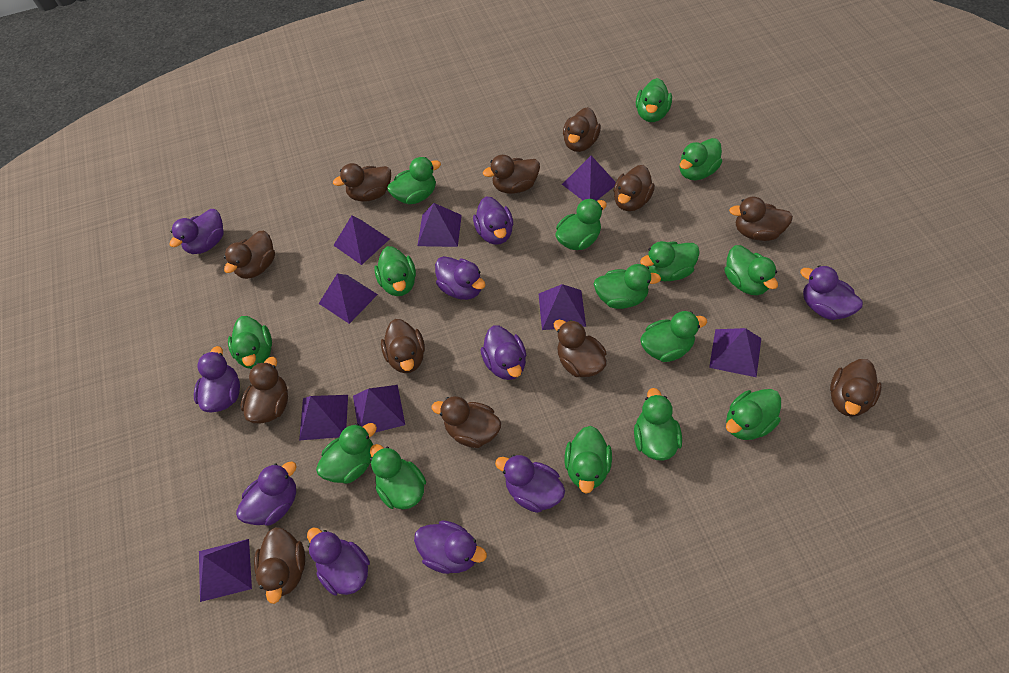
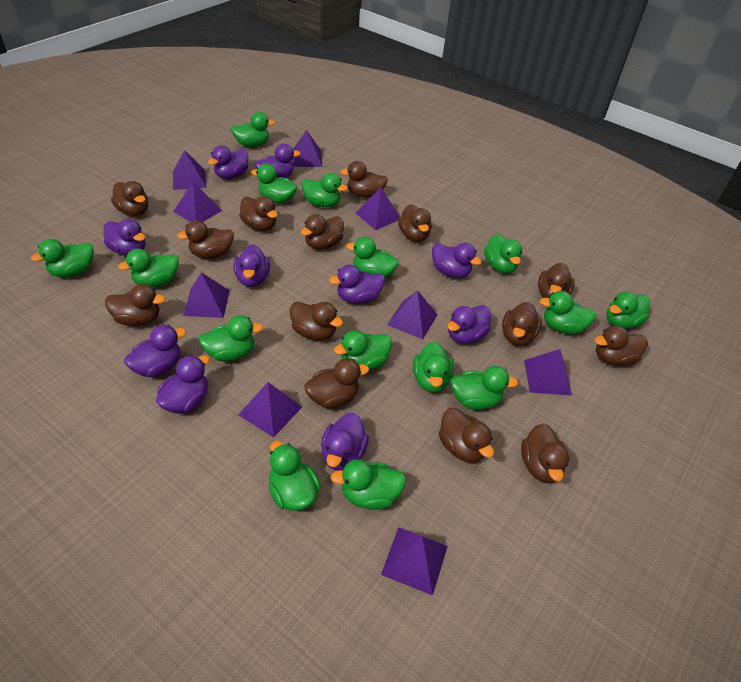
brown duck: [224,231,275,279] [240,357,288,424] [254,527,305,604] [333,163,391,202] [381,319,425,373] [432,396,501,448] [483,155,540,194] [554,320,607,377] [563,107,601,152] [614,165,655,211] [729,197,793,241] [830,359,882,417] = 12 -> [105,284,165,326] [111,181,148,216] [177,220,234,259] [239,196,278,231] [290,301,343,341] [301,214,344,250] [305,358,369,409] [340,161,388,198] [398,204,432,242] [439,408,494,463] [502,302,542,346] [521,423,569,483] [538,263,575,298] [595,325,648,366] = 14

